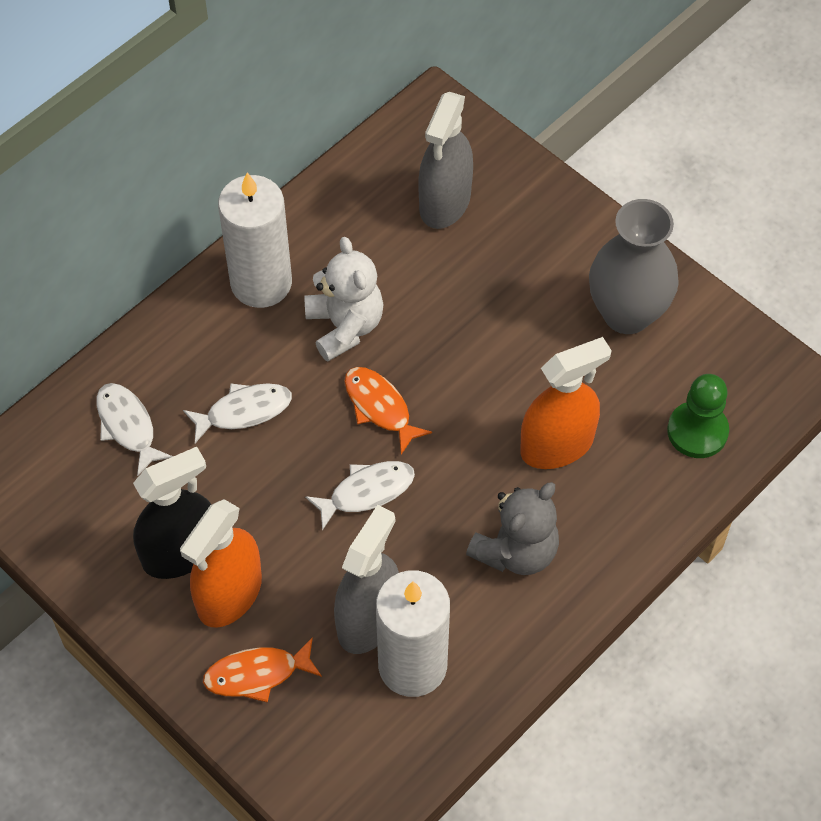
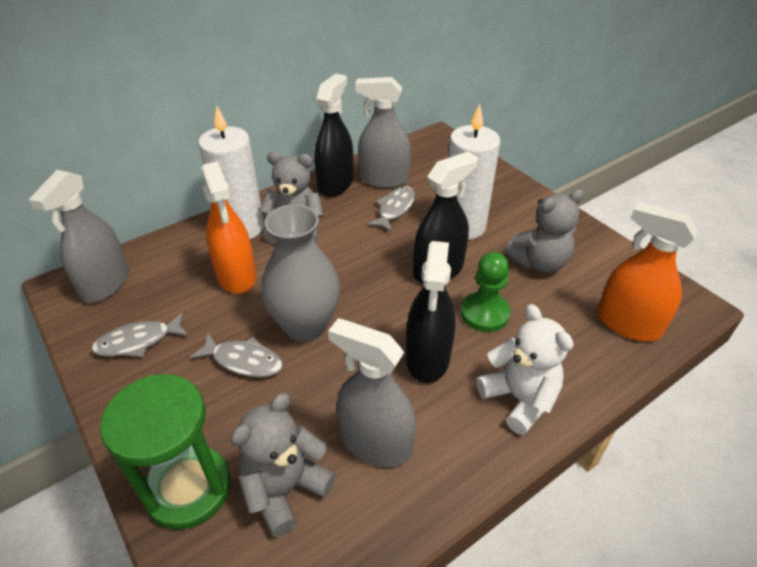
black spray bottle: [133,447,211,579] = 1 -> [314,73,353,197] [406,241,455,383] [413,152,478,284] = 3
green hourglass: none = 0 -> [100,374,231,530] = 1
grey fish: none = 0 -> [91,312,189,357] [190,333,283,377] [367,186,415,232] = 3
grey spray bottle: [334,505,399,654] [418,92,473,229] = 2 -> [29,170,129,303] [328,318,416,467] [355,77,411,188] = 3
grey teddy bear: [466,482,559,575] = 1 -> [230,393,336,537] [259,152,324,244] [504,189,584,273] = 3
orange fish: [203,637,322,703] [345,367,432,455] = 2 -> none = 0
white fish: [97,383,173,476] [183,383,292,443] [305,461,415,530] = 3 -> none = 0

